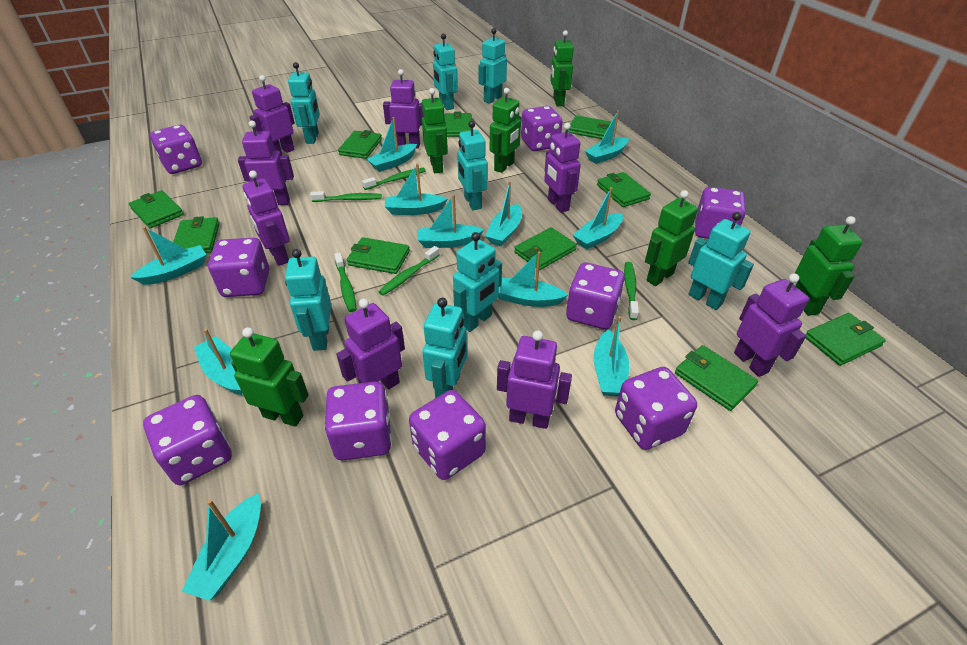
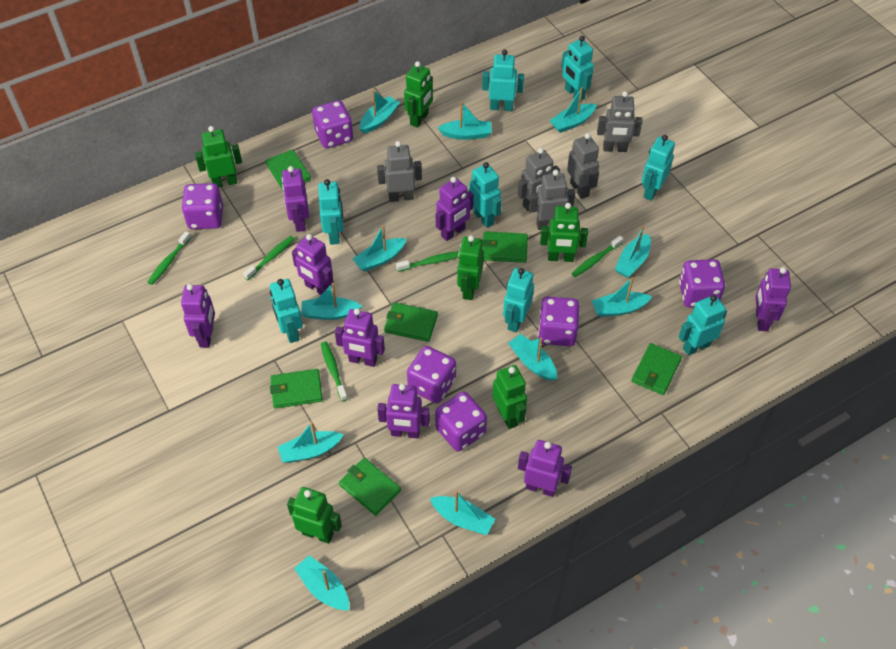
green wallet: [129,190,184,228] [173,216,220,253] [338,130,382,159] [347,237,410,274] [444,111,472,137] [514,227,577,270] [568,115,611,139] [597,172,651,207] [675,345,758,411] [806,313,886,366] = 10 -> [266,149,311,191] [270,369,323,408] [339,458,401,516] [384,302,438,342] [482,231,528,263] [632,343,682,395] = 6
grey robot: none = 0 -> [377,141,422,202] [518,148,560,211] [529,170,575,230] [567,133,599,199] [597,91,642,152] = 5
purple dice: [143,395,232,485] [150,125,202,174] [208,238,269,297] [325,381,392,461] [409,390,486,480] [521,106,563,151] [566,263,625,329] [615,367,697,450] [695,187,746,239] = 9 -> [182,183,223,229] [312,100,353,148] [407,346,456,403] [435,391,487,452] [538,296,579,346] [679,259,725,307] = 6

